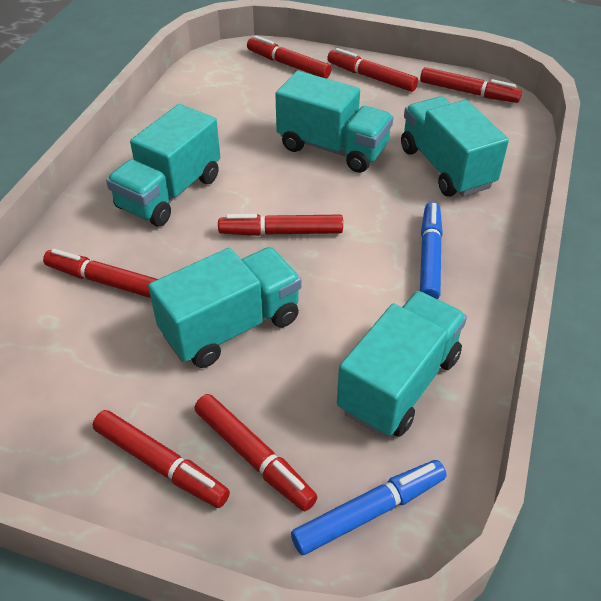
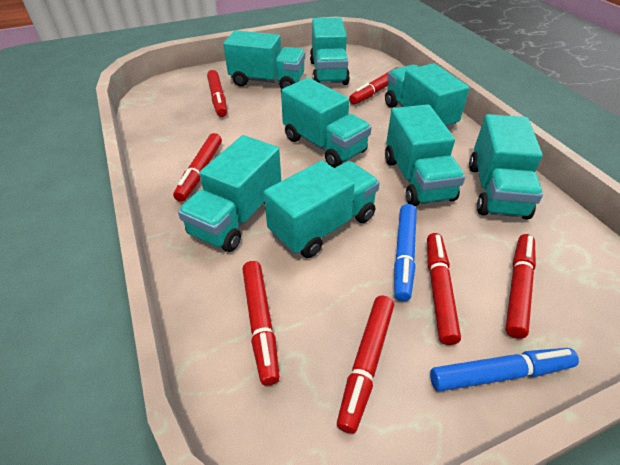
turquoise truck: [106,104,220,226] [148,247,301,368] [275,71,393,173] [337,291,467,437] [401,96,509,197] = 5 -> [178,135,281,252] [223,30,305,89] [264,160,380,258] [281,78,372,168] [310,18,350,85] [385,63,470,129] [385,104,465,206] [469,114,543,220] = 8

